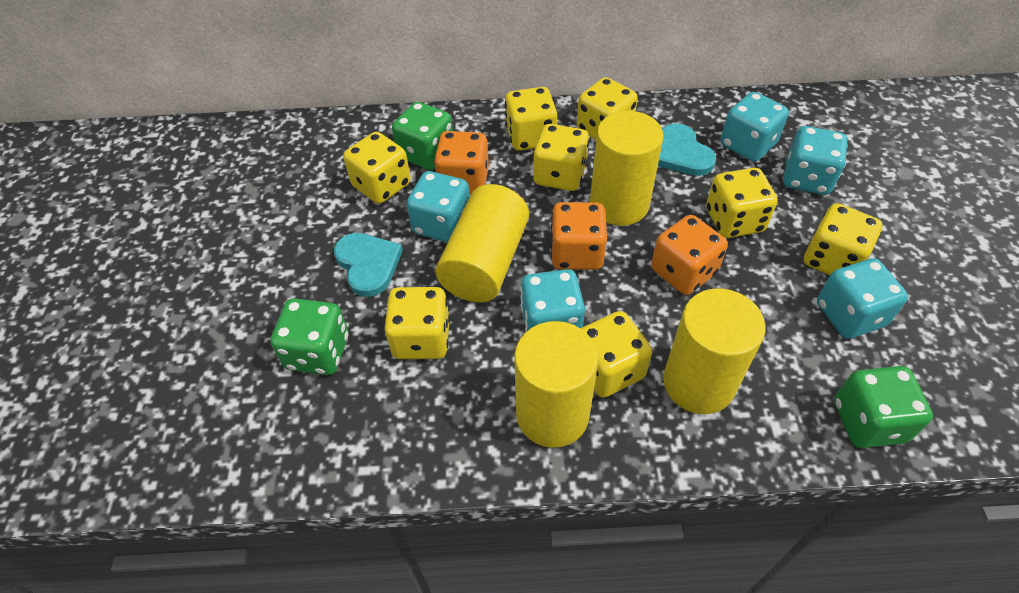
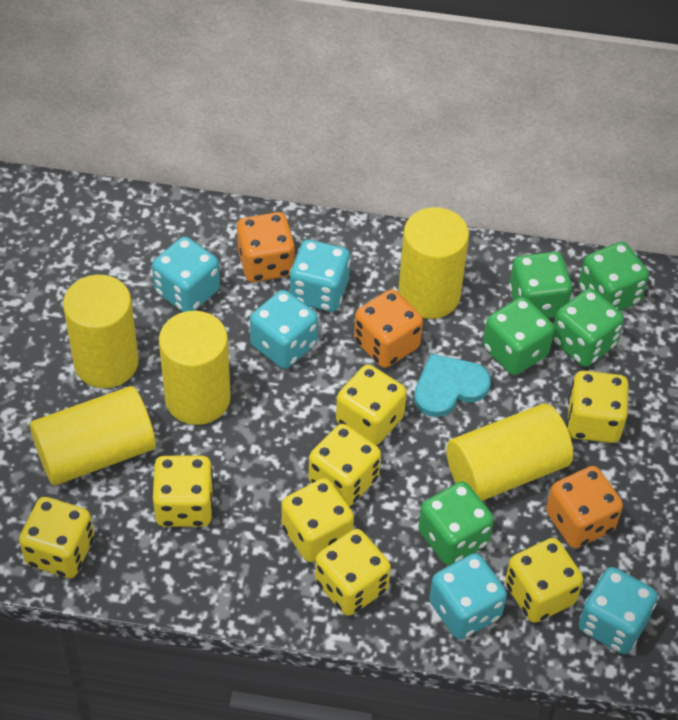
green dice: [270,298,348,375] [392,102,453,170] [834,366,933,448] = 3 -> [418,481,494,566] [483,297,554,375] [509,251,572,318] [552,288,624,367] [579,242,649,311] = 5
turquoise heart: [334,233,403,297] [658,123,716,176] = 2 -> [414,354,491,417] = 1
yellow cylinder: [436,184,529,303] [514,321,598,448] [590,111,663,226] [663,288,765,414] = 4 -> [30,386,156,486] [63,275,139,388] [159,311,231,425] [398,207,469,319] [446,404,573,501] = 5

